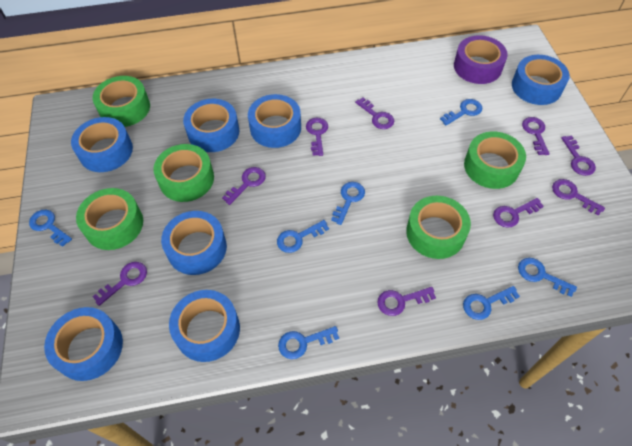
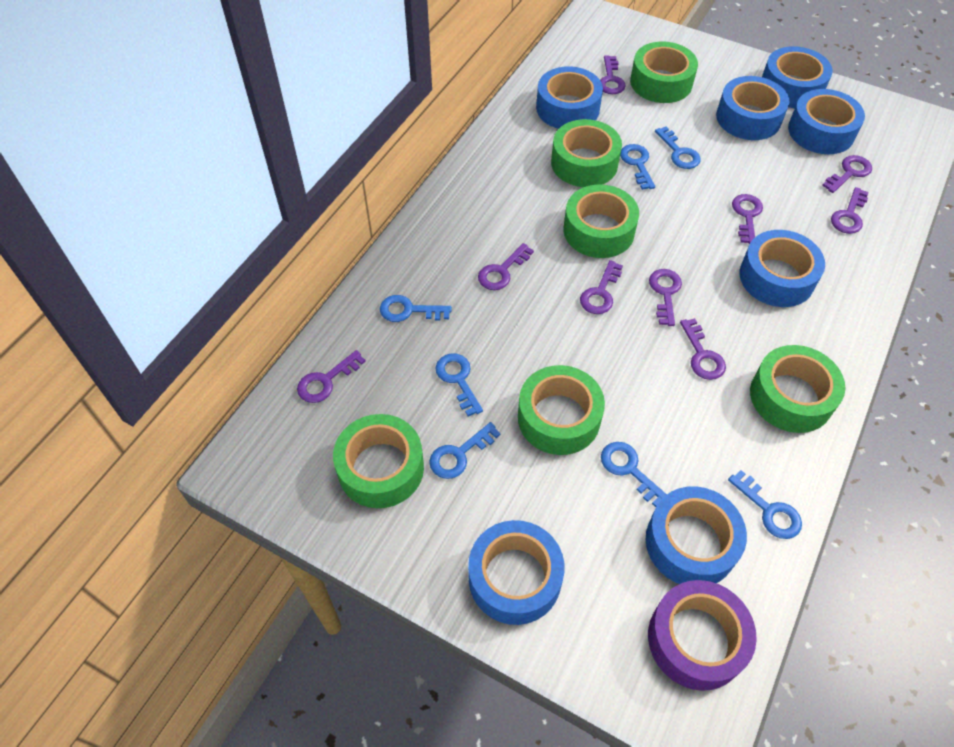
green tape: [76,188,143,250] [93,76,150,127] [153,144,214,202] [406,196,471,259] [464,131,526,189] = 5 -> [333,414,424,508] [518,365,605,455] [551,119,622,187] [564,184,639,258] [630,42,698,103] [750,345,845,433] = 6

